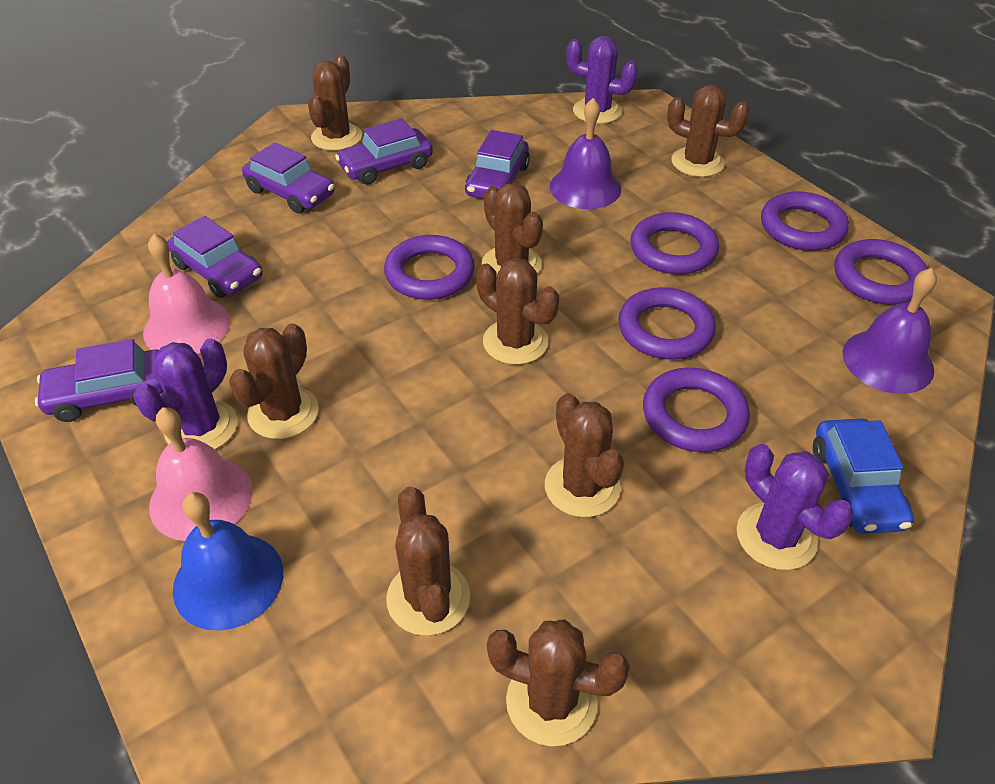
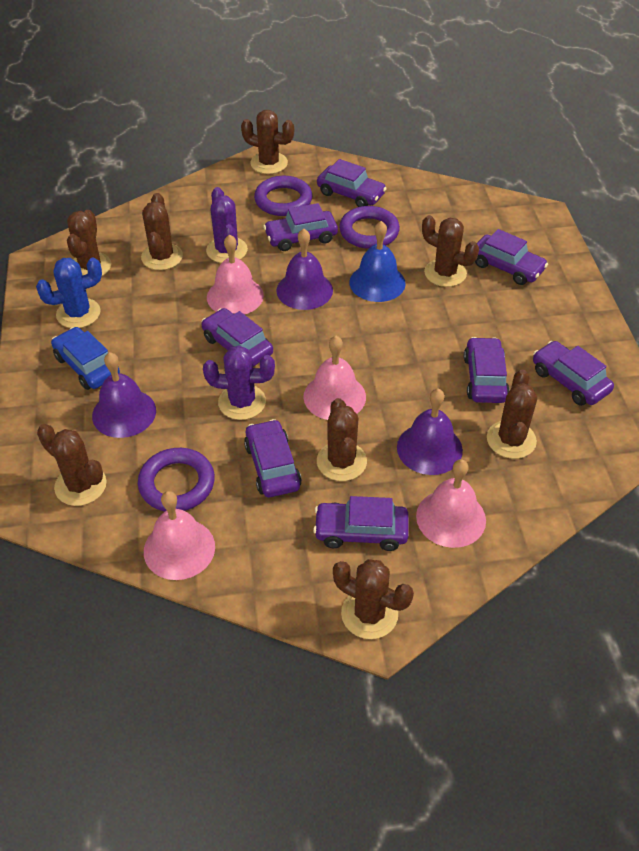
blue cactus: none = 0 -> [36,257,102,328] = 1
pink bell: [143,234,230,354] [149,407,253,541] = 2 -> [144,491,215,580] [207,234,264,315] [303,336,366,420] [416,459,486,548] = 4
purple bell: [550,98,621,209] [843,268,937,394] = 2 -> [92,352,156,438] [276,229,333,310] [397,388,463,475] = 3
purple cactus: [133,338,237,450] [566,36,638,124] [736,444,854,570] = 3 -> [203,346,275,420] [206,187,248,263] = 2
purple car: [35,339,163,422] [167,216,263,298] [242,142,335,213] [335,118,433,185] [465,130,530,199] = 5 -> [202,308,273,367] [244,419,302,497] [263,203,338,251] [313,496,409,551] [317,159,387,207] [464,337,510,403] [475,229,548,285] [533,341,614,406] = 8
purple ring: [384,235,475,300] [618,287,716,360] [630,212,719,274] [643,367,750,452] [761,191,849,251] [835,239,928,305] = 6 -> [138,448,215,511] [254,176,312,216] [339,206,400,249] = 3

